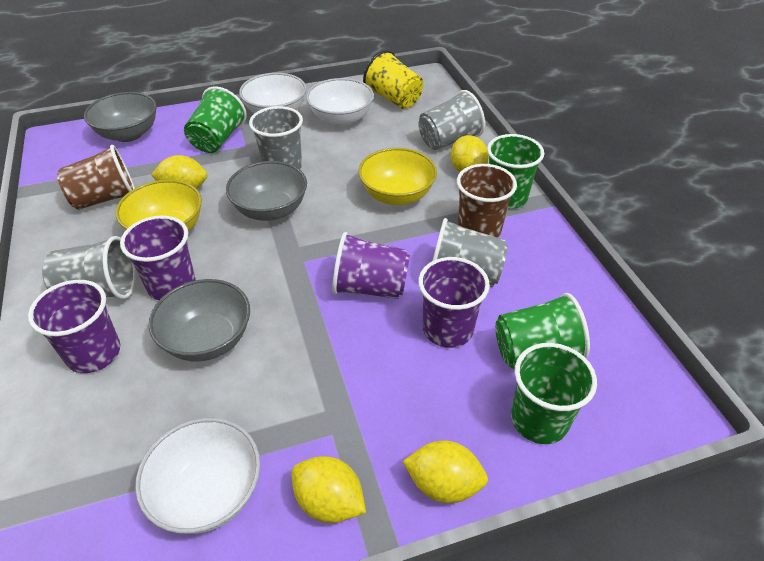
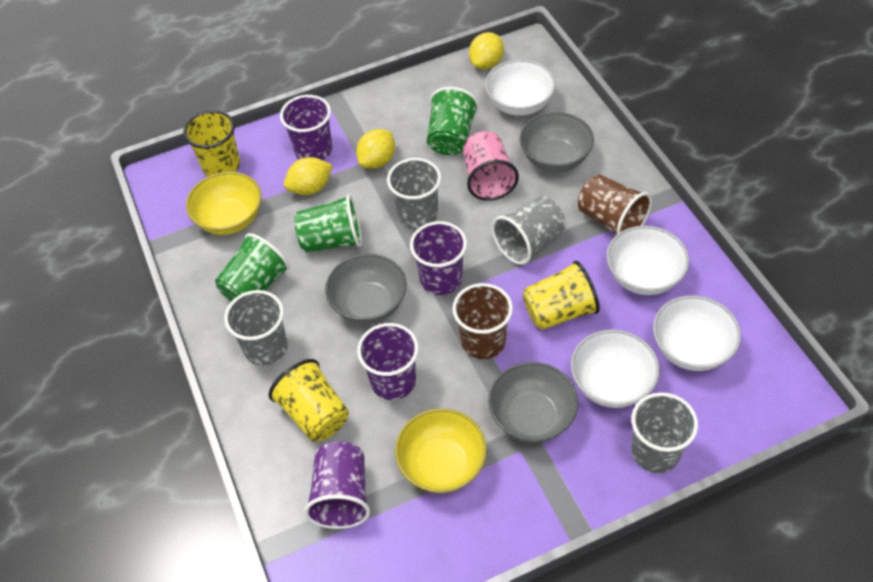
green cup: [184,86,247,153] [487,134,544,209] [495,293,590,369] [511,343,597,444] = 4 -> [215,233,290,302] [294,194,362,253] [427,87,479,155] = 3
pink cup: none = 0 -> [463,131,519,201] = 1
white bowl: [135,418,260,534] [239,73,307,114] [306,78,374,126] = 3 -> [485,59,556,116] [571,330,660,408] [606,226,689,295] [653,295,741,371] = 4
yellow cup: [363,50,423,109] = 1 -> [183,110,240,176] [268,359,349,442] [523,261,600,330] = 3
yellow lemon: [151,155,207,189] [292,456,366,523] [402,440,488,503] [451,135,489,172] = 4 -> [284,157,333,195] [356,129,395,169] [469,32,504,69] = 3

